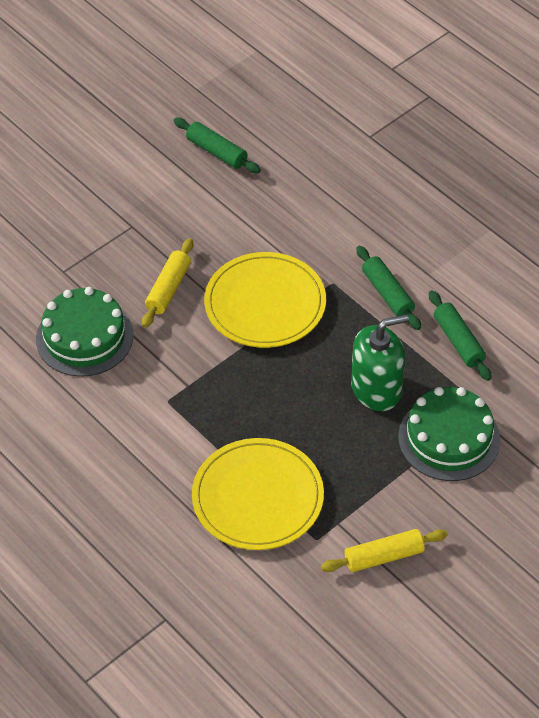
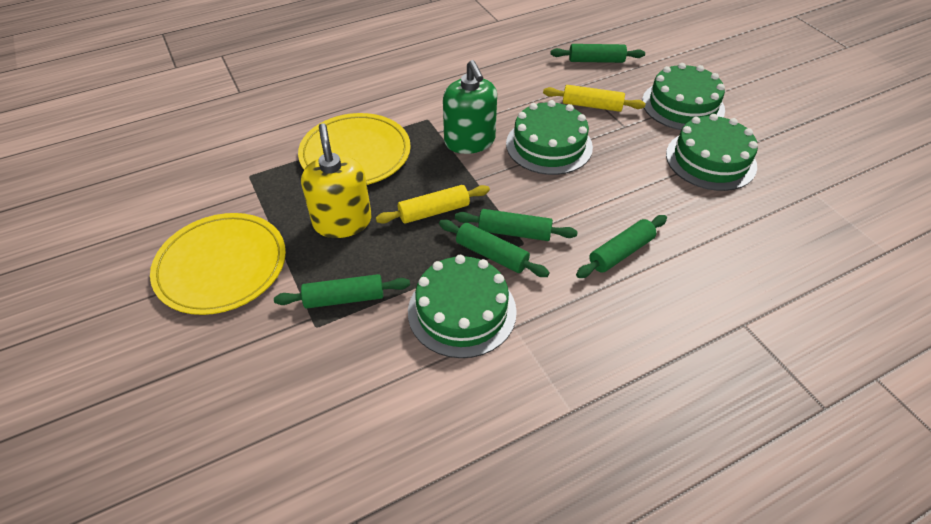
green cake: [36,287,133,377] [398,387,500,481] = 2 -> [408,255,517,358] [506,100,593,175] [642,63,725,130] [666,114,758,191] = 4
green rolling pin: [173,118,261,173] [356,246,421,330] [429,290,492,381] = 3 -> [274,274,410,309] [439,220,550,277] [455,209,578,241] [551,44,645,63] [576,215,667,278] = 5
yellow soap dispenser: none = 0 -> [301,123,371,238] = 1

